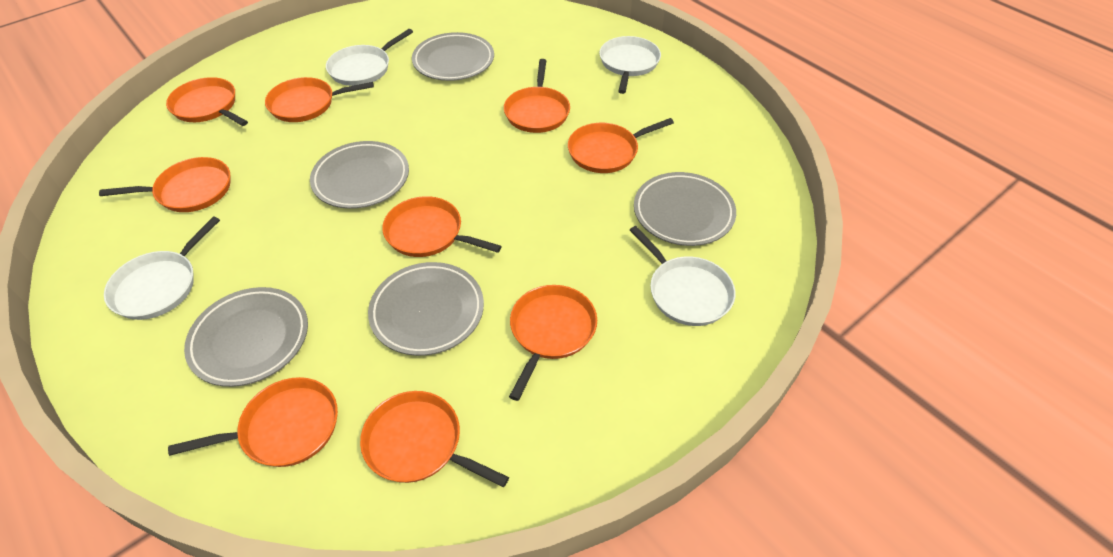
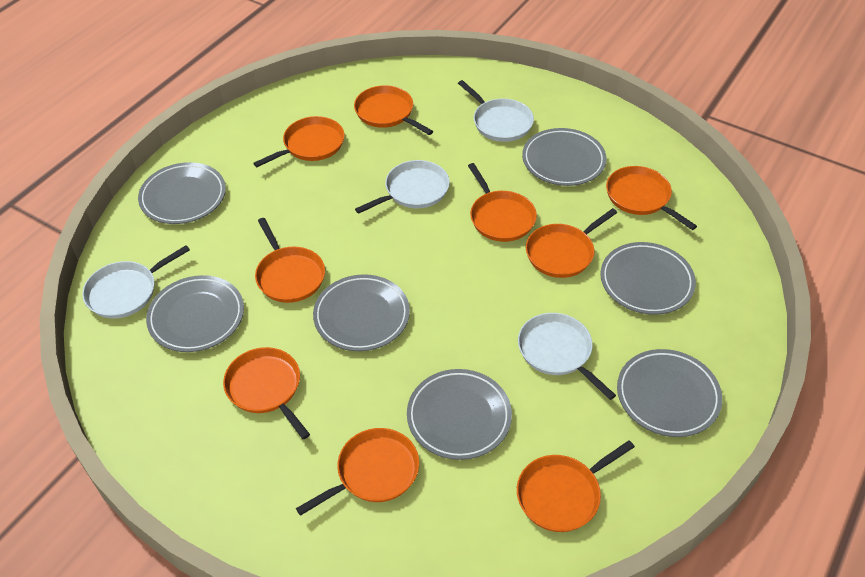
grey plate: [184,287,308,387] [310,141,409,209] [368,262,484,356] [412,32,494,81] [634,172,736,246] = 5 -> [138,162,226,224] [146,275,244,352] [313,274,410,351] [407,369,512,460] [522,128,607,186] [600,242,696,315] [617,349,722,437] = 7

